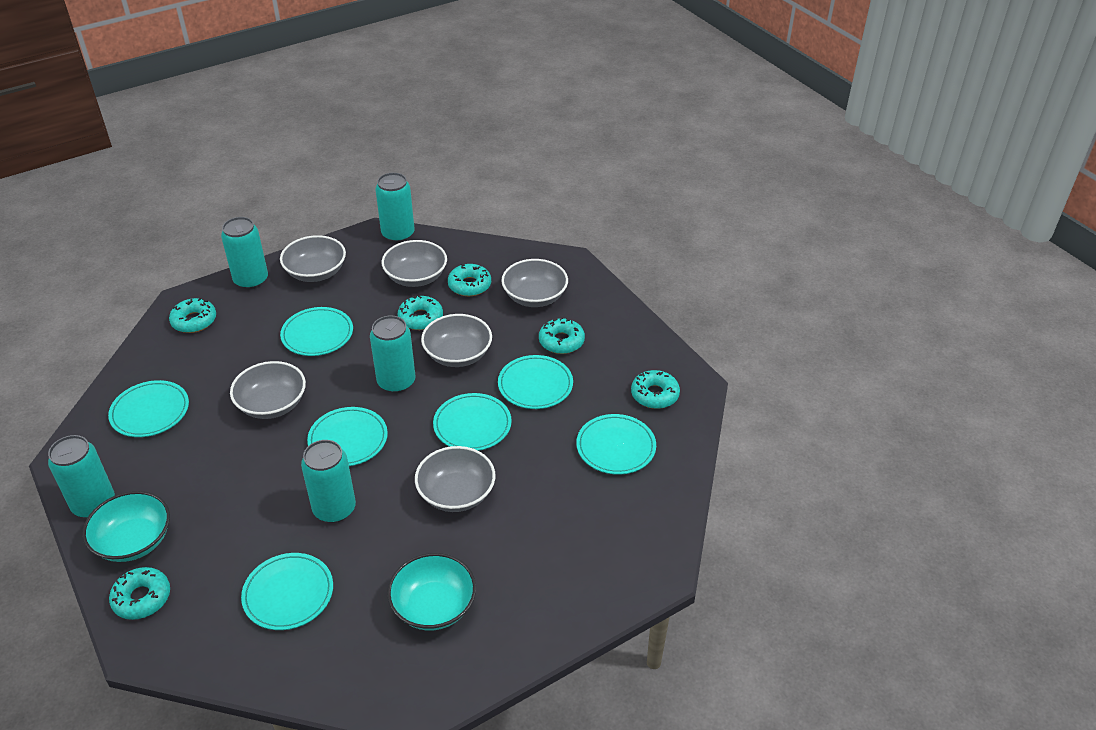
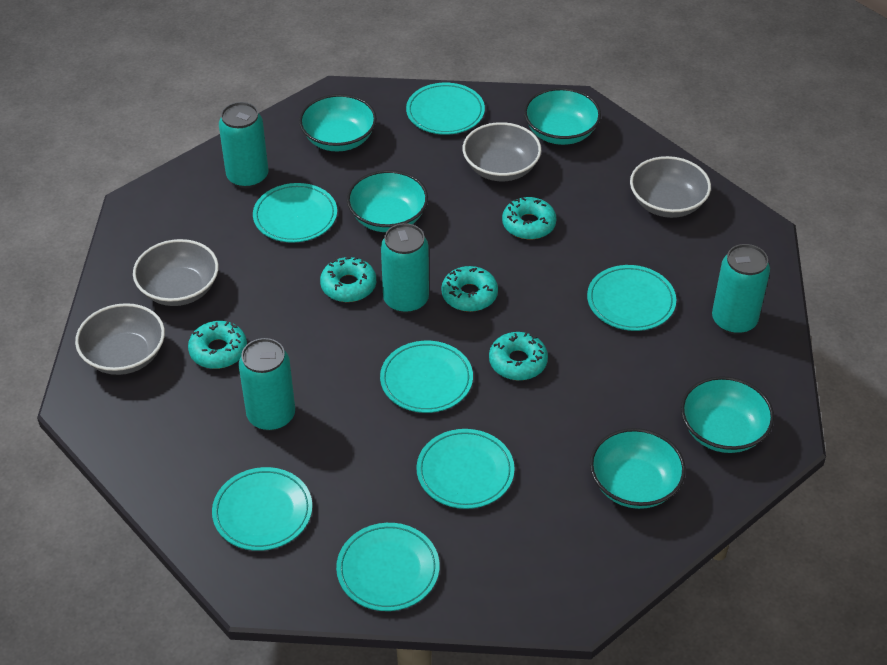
grey bowl: [230,361,306,419] [280,235,346,282] [382,240,447,287] [415,446,495,512] [421,314,492,367] [501,259,568,307] = 6 -> [75,303,165,375] [133,239,219,306] [463,122,541,181] [630,156,711,218] = 4
turquoise bowl: [82,491,170,562] [387,553,476,630] = 2 -> [299,94,377,151] [347,170,428,232] [524,88,601,145] [590,428,686,509] [681,376,774,453] = 5
turquoise can: [48,435,115,518] [221,217,268,289] [301,440,356,523] [370,316,415,393] [376,172,415,243] = 5 -> [219,102,268,188] [239,338,295,431] [381,223,429,313] [712,244,770,334] = 4
turquoise donut: [109,567,170,620] [169,298,216,333] [398,296,443,330] [448,264,491,296] [539,317,585,354] [631,370,680,409] = 6 -> [188,321,247,369] [320,256,376,302] [441,266,498,312] [489,332,548,380] [502,197,556,239] = 5

